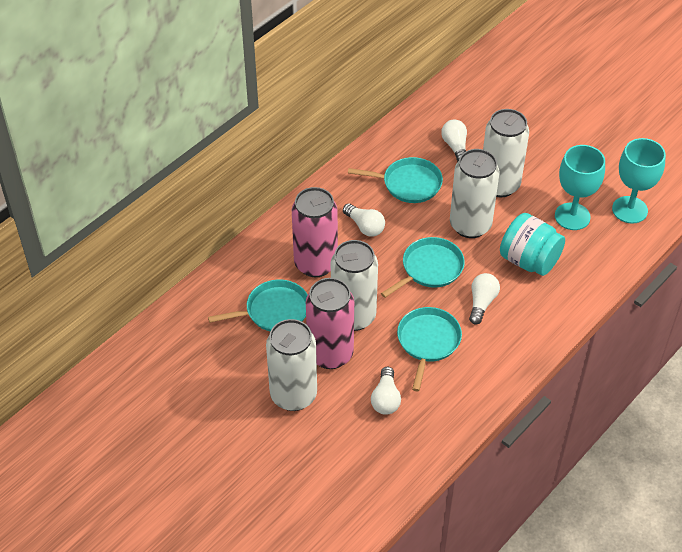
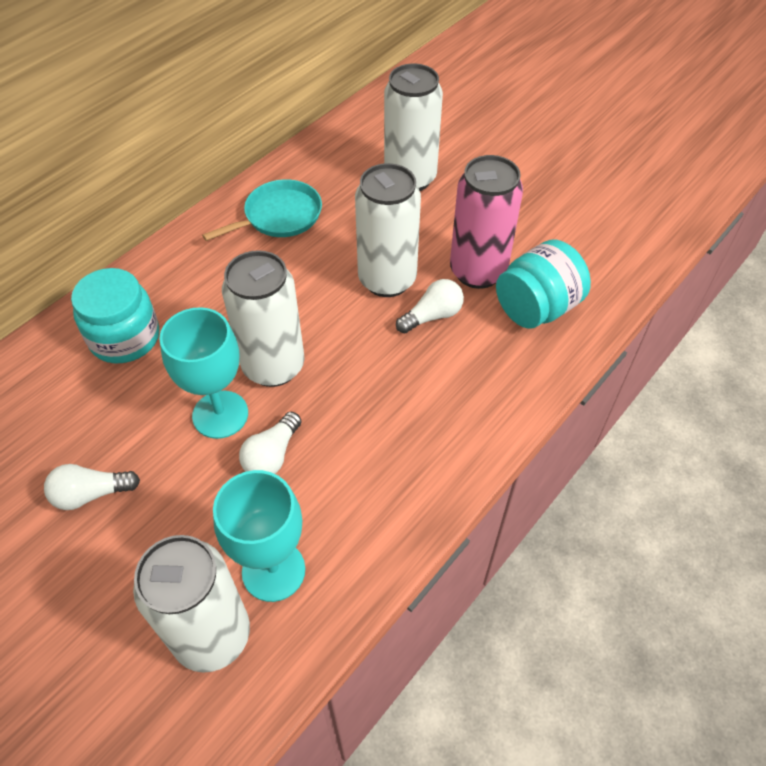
pink can: [292,187,338,277] [306,278,354,369] = 2 -> [450,155,523,289] = 1
turquoise jar: [500,213,565,276] = 1 -> [71,268,159,363] [496,240,591,329] = 2
turquoise pan: [208,279,308,332] [348,157,443,203] [381,237,465,298] [397,307,462,391] = 4 -> [202,179,322,241] = 1
white light bulb: [343,204,385,237] [371,367,401,415] [441,120,467,162] [469,273,500,325] = 4 -> [44,464,140,510] [239,412,302,474] [396,279,464,334] = 3

